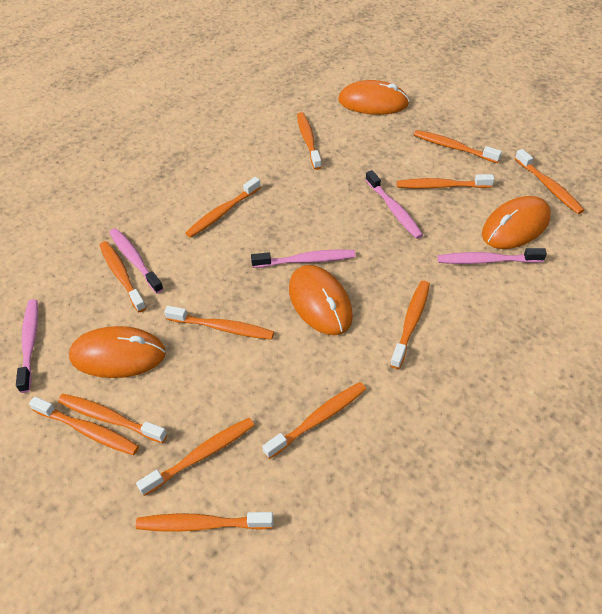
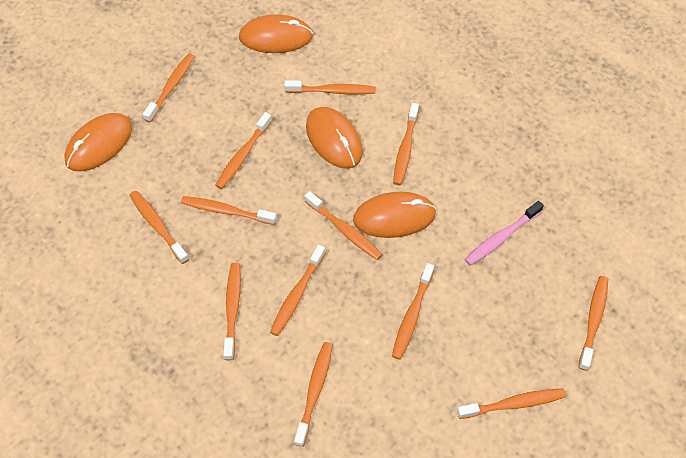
pink toothbrush: [16,299,38,393] [109,228,164,294] [251,249,355,268] [366,170,423,239] [437,248,547,264] = 5 -> [465,201,544,266] = 1

